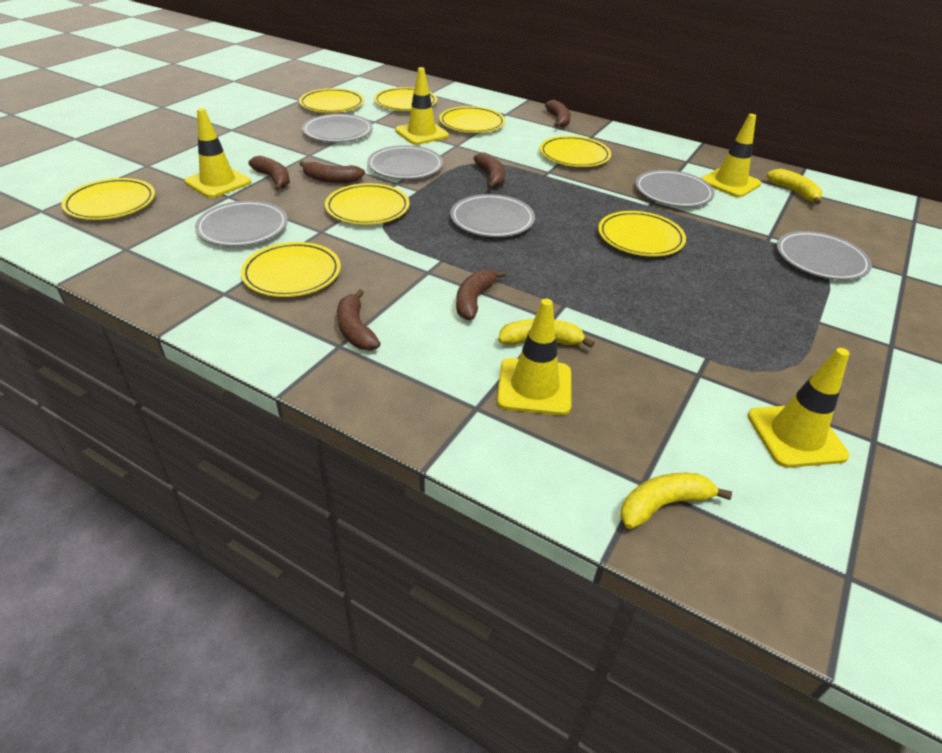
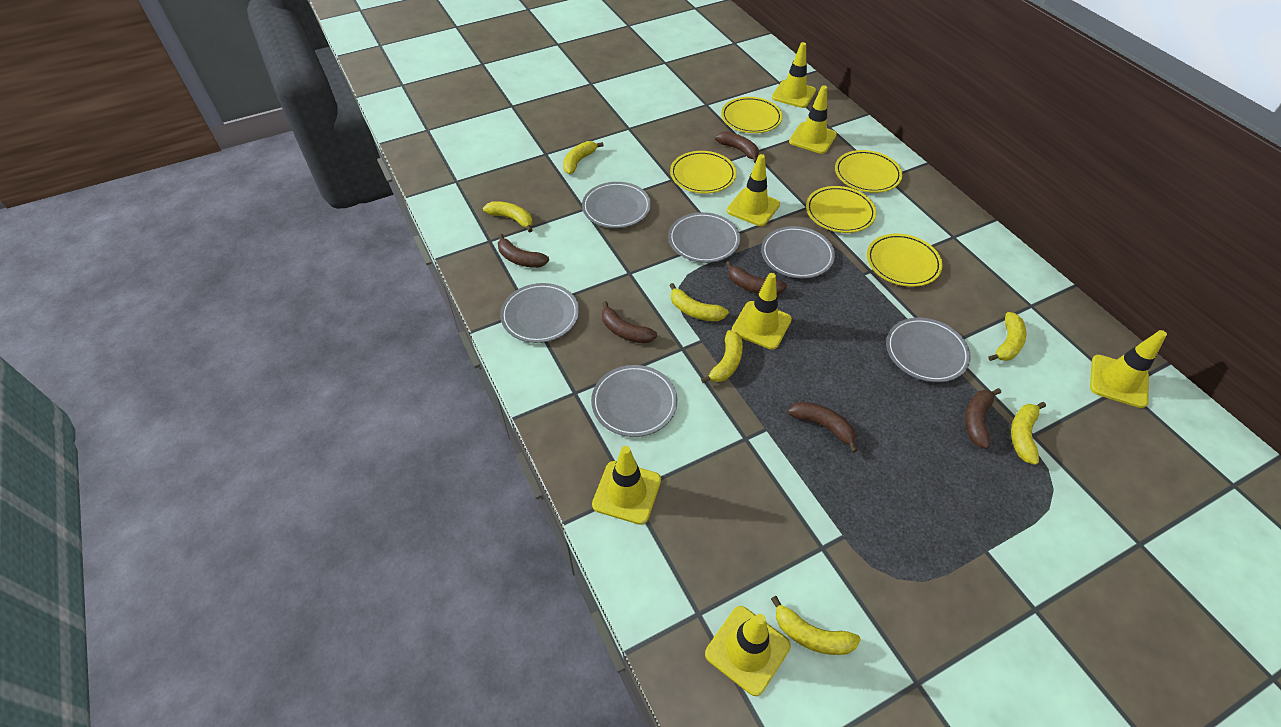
yellow banana: [498,319,595,348] [620,473,732,529] [766,169,822,205] = 3 -> [483,201,533,233] [563,141,604,174] [669,283,729,321] [701,330,743,383] [771,596,861,655] [988,312,1026,361] [1011,402,1046,465] = 7
yellow plate: [61,178,155,220] [241,242,341,297] [299,88,364,113] [325,183,409,225] [374,87,437,111] [439,106,505,133] [540,136,611,167] [598,211,686,257] = 8 -> [670,151,736,194] [721,97,783,133] [806,186,876,233] [835,150,902,193] [867,234,943,287] = 5
yellow traffic cone: [185,108,251,198] [395,67,449,145] [497,299,571,415] [701,114,761,197] [748,348,850,468] = 5 -> [592,446,661,525] [705,606,791,696] [727,154,780,226] [731,273,792,350] [772,42,816,108] [789,85,837,154] [1090,330,1167,408] = 7

